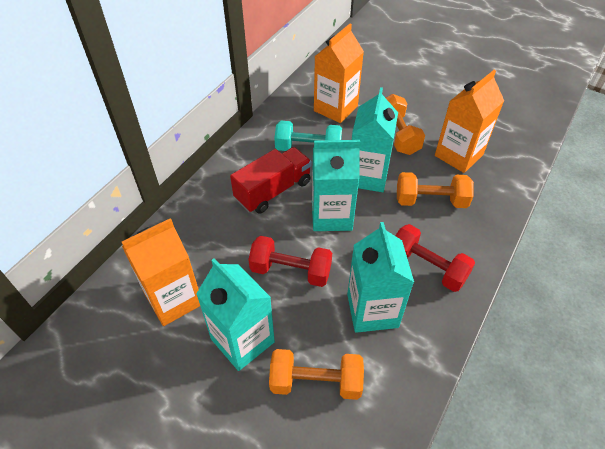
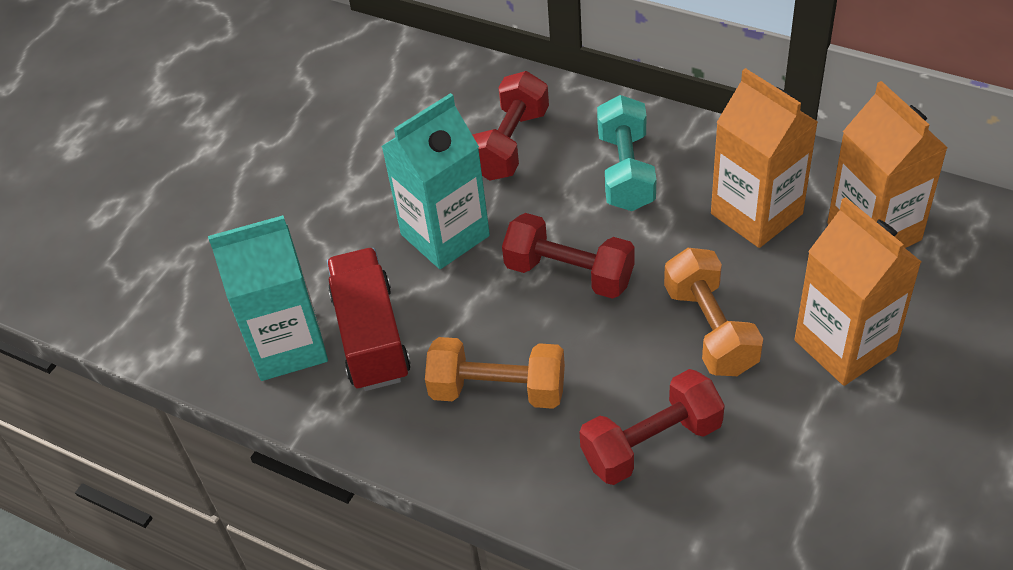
orange dumbbell: [269,349,364,400] [386,94,425,155] [397,172,474,208] = 3 -> [425,337,565,409] [664,248,763,376] = 2
red dumbbell: [248,236,332,287] [396,224,475,292] = 2 -> [472,71,549,180] [502,213,635,299] [580,369,725,485] = 3
turquoise carton: [196,258,275,371] [312,140,360,231] [347,222,414,333] [352,87,398,192] = 4 -> [208,215,328,381] [381,93,490,269] = 2

